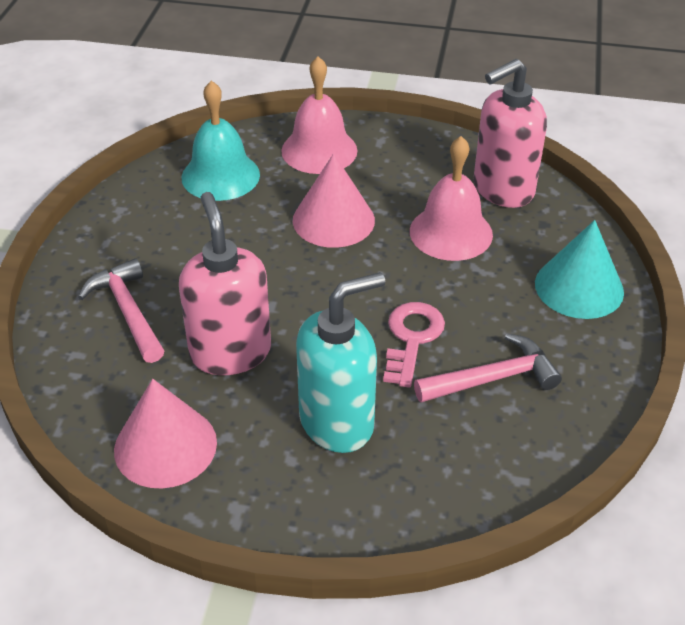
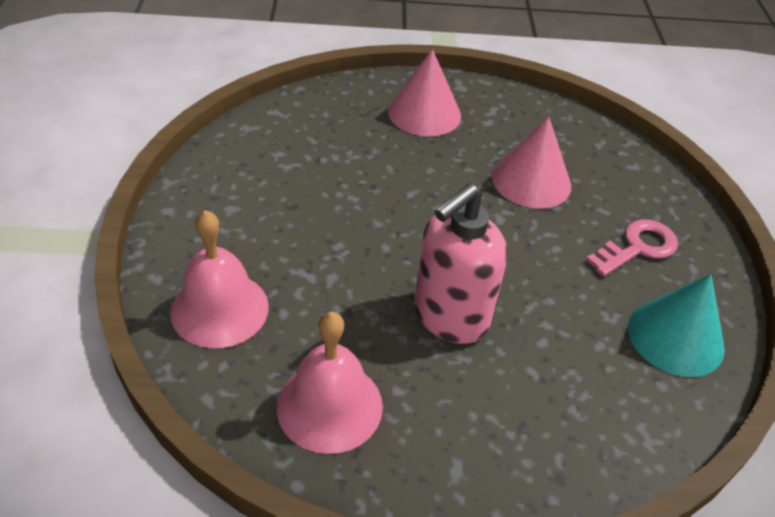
pink hammer: [78,258,164,363] [414,333,562,403] = 2 -> none = 0
pink soap dispenser: [179,192,271,375] [474,59,547,208] = 2 -> [414,183,507,344] = 1
turquoise bell: [182,81,260,201] = 1 -> none = 0
turquoise soap dispenser: [296,272,385,453] = 1 -> none = 0

